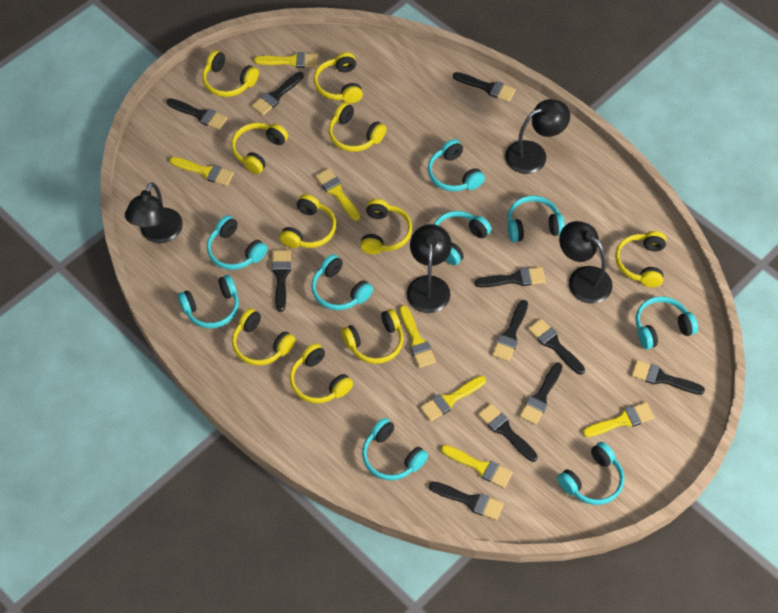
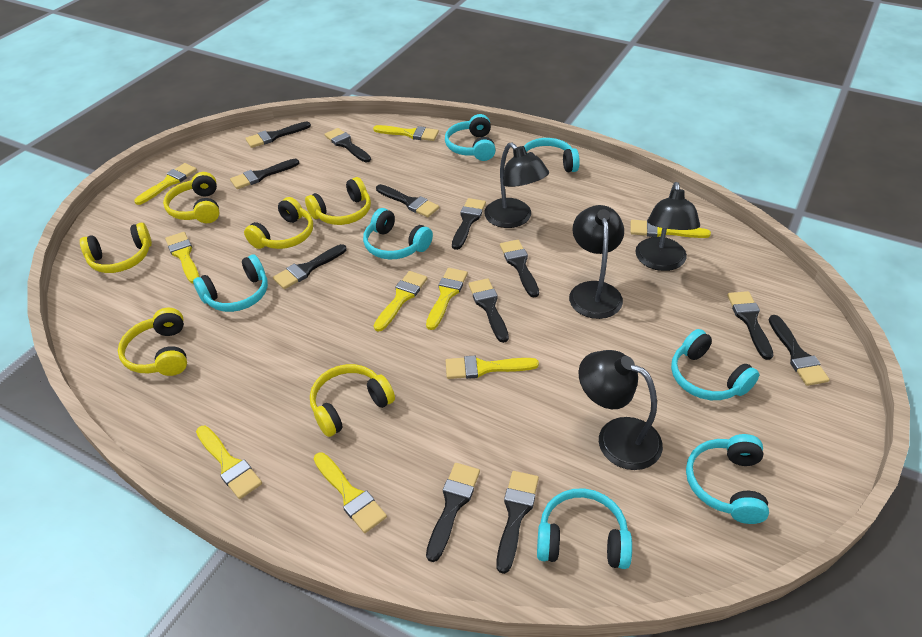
black brush: [167,98,228,130] [252,72,304,115] [272,250,291,312] [429,482,504,520] [453,72,516,102] [475,267,546,287] [478,403,538,462] [492,300,528,362] [519,362,563,425] [528,318,585,374] [631,360,705,395] = 11 -> [230,159,299,189] [245,121,311,148] [273,244,347,289] [324,128,371,162] [376,184,439,217] [426,463,480,562] [452,198,486,250] [468,278,509,343] [496,471,539,574] [500,240,539,297] [727,291,773,360] [769,315,829,386] = 12
turquoise headphones: [178,275,239,328] [207,215,268,270] [311,254,373,310] [362,418,428,481] [428,139,485,191] [434,211,491,265] [508,195,565,242] [557,442,624,505] [635,296,698,349] = 9 -> [193,255,268,312] [363,208,433,259] [445,114,496,161] [524,138,580,172] [537,488,632,569] [671,329,759,400] [686,434,769,524] = 7
yellow brush: [170,157,234,186] [254,52,318,68] [315,168,361,221] [399,305,436,368] [420,376,486,422] [441,445,513,488] [583,402,655,437] = 7 -> [134,163,197,205] [165,232,199,283] [196,426,262,499] [314,453,387,533] [373,125,439,141] [374,271,427,332] [426,268,468,330] [445,356,539,379] [630,220,711,238] = 9
yellow headphones: [202,50,259,97] [231,122,288,174] [232,308,295,365] [279,194,336,248] [290,343,353,403] [314,52,363,103] [329,102,387,152] [341,309,404,364] [360,199,412,254] [615,231,667,288] = 10 -> [80,223,152,273] [118,308,187,376] [163,172,219,223] [244,197,313,249] [305,177,371,225] [310,364,395,437] = 6

